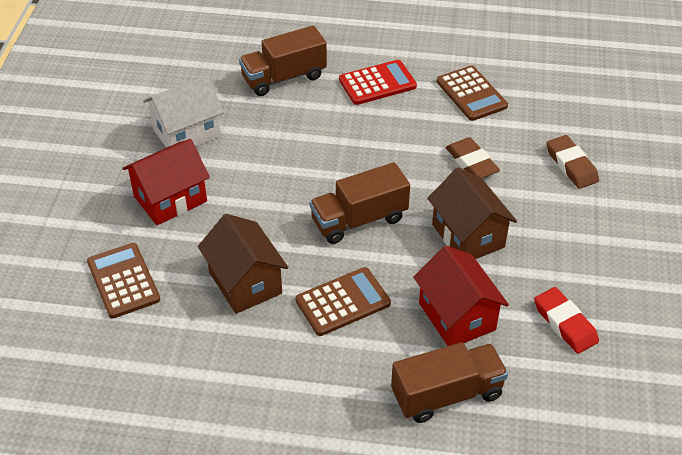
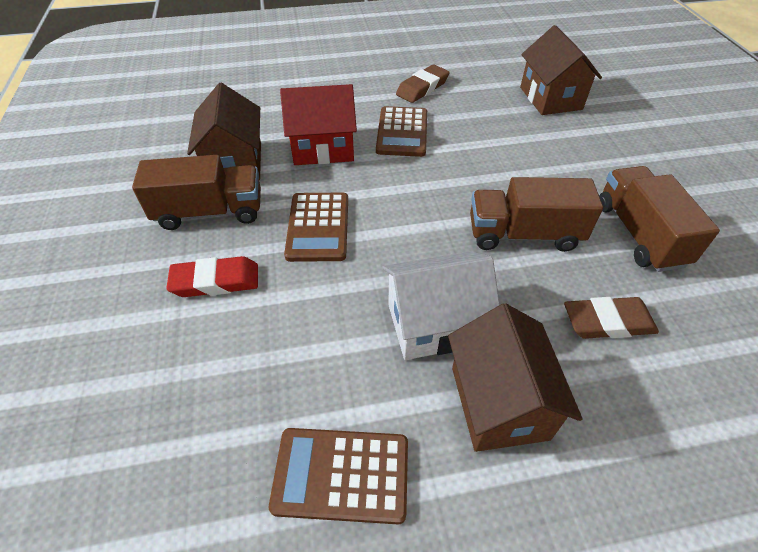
brown house: [198,214,288,314] [427,168,517,259] = 2 -> [187,83,261,180] [448,303,583,452] [520,25,602,115] = 3
red calculator: [339,60,417,105] = 1 -> none = 0
red house: [123,139,210,225] [413,246,509,346] = 2 -> [280,84,357,165] = 1

